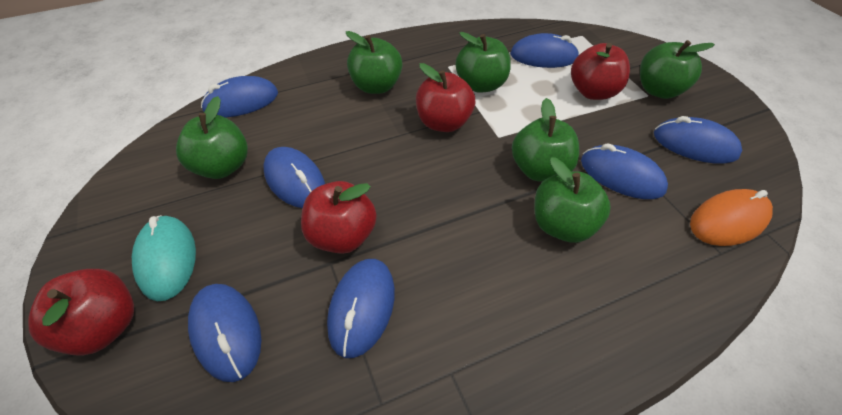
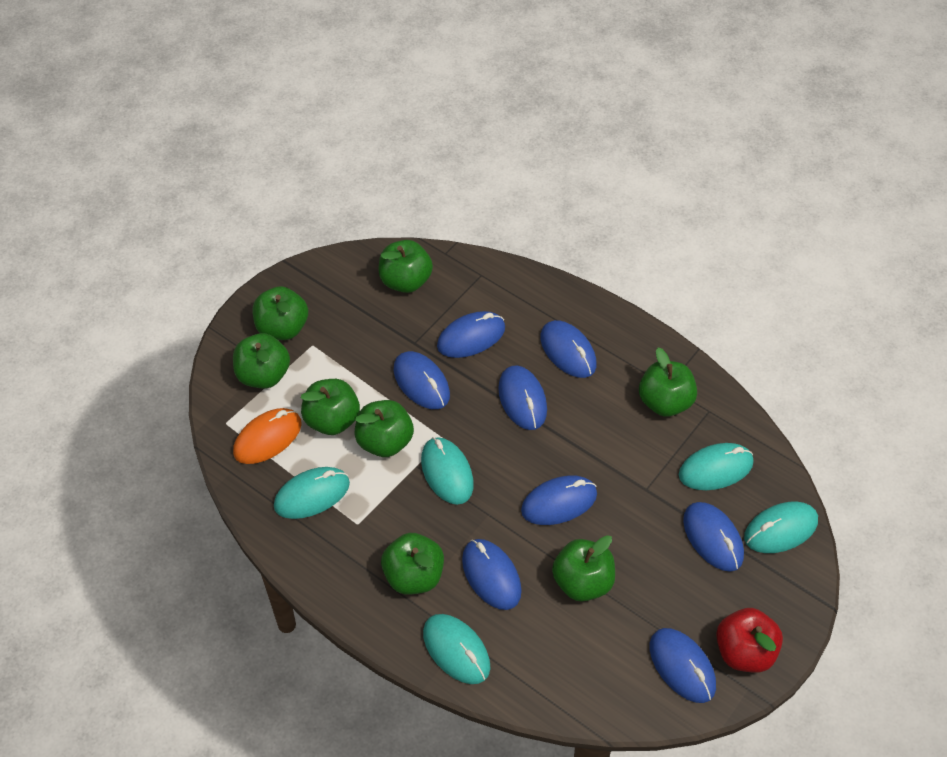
blue mouse: [188,284,262,382] [201,76,278,117] [263,147,325,208] [327,259,395,358] [510,33,579,68] [581,143,668,199] [654,116,742,164] = 7 -> [394,351,450,409] [437,311,505,358] [462,539,522,610] [498,365,547,430] [521,475,597,525] [540,320,597,378] [650,628,716,703] [683,502,744,572] = 8
green apple: [176,96,248,179] [346,31,403,94] [456,32,511,93] [512,98,579,182] [535,157,611,243] [640,40,715,99] = 6 -> [233,333,290,389] [252,286,308,340] [301,379,360,435] [354,400,414,457] [379,240,433,293] [381,533,444,595] [552,535,615,602] [639,348,697,417] = 8
red apple: [28,269,134,356] [301,181,377,254] [416,63,475,132] [571,43,630,100] = 4 -> [716,608,783,673] = 1
turquoise mouse: [132,215,196,301] = 1 -> [274,467,350,519] [421,437,474,505] [423,614,491,684] [679,443,754,490] [744,501,818,553] = 5

